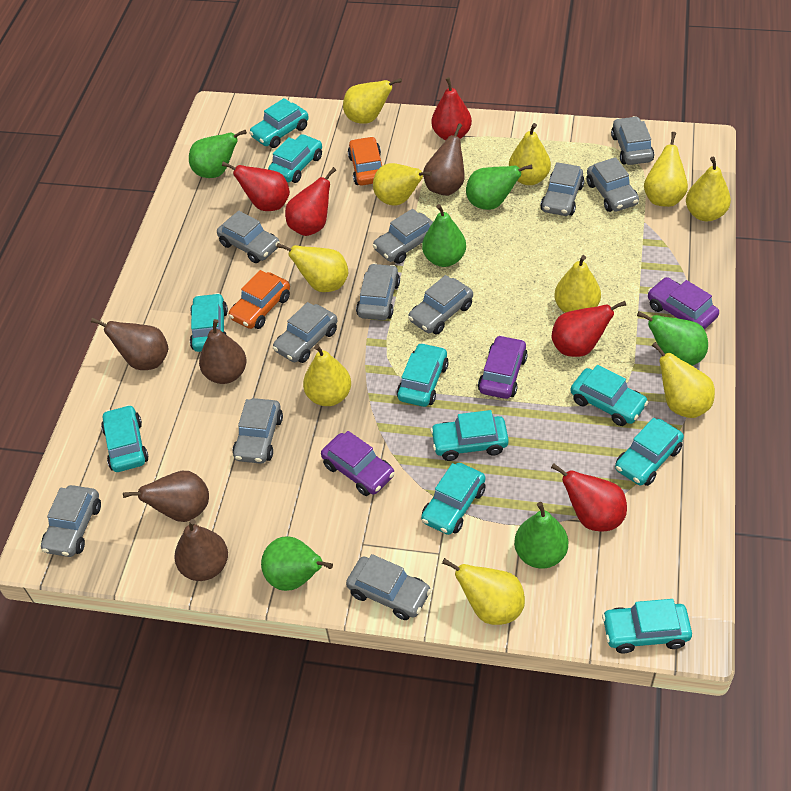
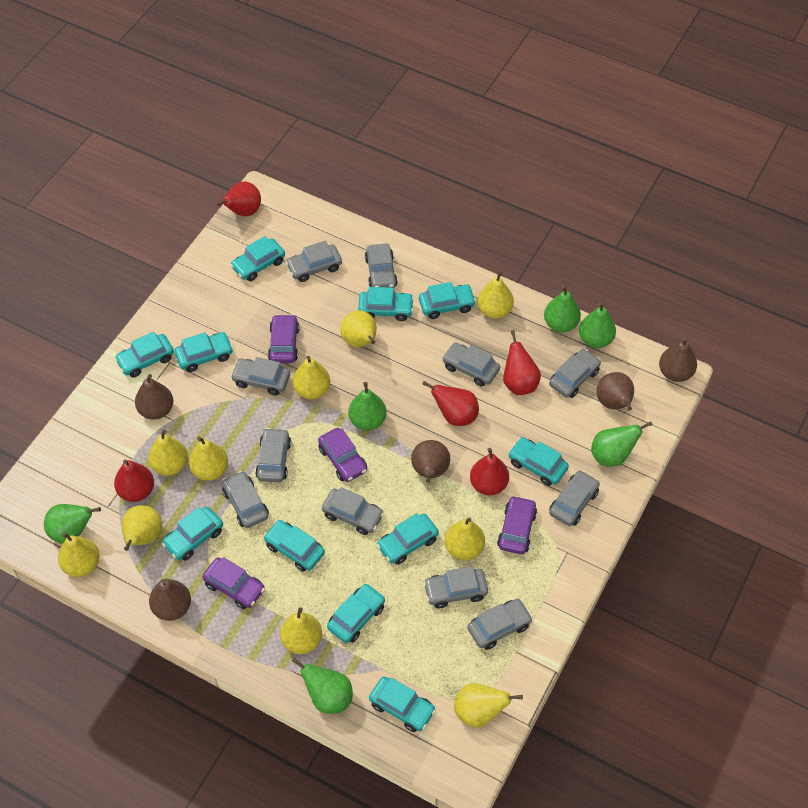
orange car: [228,270,290,329] [348,136,382,185] = 2 -> none = 0
purple car: [321,431,395,496] [478,335,528,399] [648,277,719,330] = 3 -> [202,557,265,609] [268,314,300,363] [318,428,367,482] [497,495,537,554] = 4
turquoise car: [101,405,149,472] [190,293,228,352] [249,98,309,148] [268,134,322,183] [397,343,449,407] [421,463,486,535] [430,410,509,461] [570,365,648,426] [602,599,692,653] [615,418,684,486] = 10 -> [114,332,174,377] [162,507,223,560] [174,332,233,372] [230,236,285,281] [264,520,325,572] [327,583,385,643] [358,287,414,321] [369,676,436,732] [377,513,439,565] [419,282,476,319] [508,437,569,486] = 11

